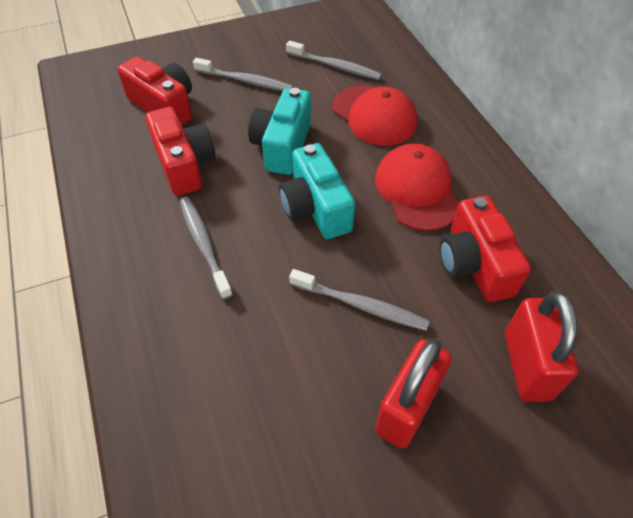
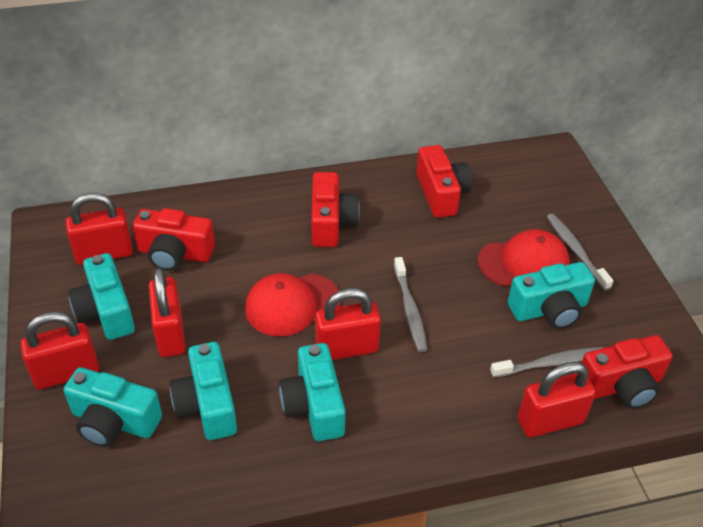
grey toothbrush: [180,197,233,300] [193,58,293,91] [286,41,382,80] [289,269,430,331] = 4 -> [394,257,427,352] [490,347,604,378] [547,214,614,290] = 3
red camera: [117,56,192,125] [145,107,215,196] [440,196,531,302] = 3 -> [132,208,215,271] [311,172,360,247] [416,145,472,218] [582,335,673,409] = 4
red padlock: [375,339,452,449] [505,292,578,402] = 2 -> [20,311,99,390] [66,193,133,265] [149,267,186,357] [315,288,381,360] [517,362,596,437] = 5
turquoise camera: [248,88,311,175] [279,143,355,239] = 2 -> [63,367,162,447] [68,253,135,340] [170,342,237,440] [279,343,345,441] [508,262,595,329] = 5

